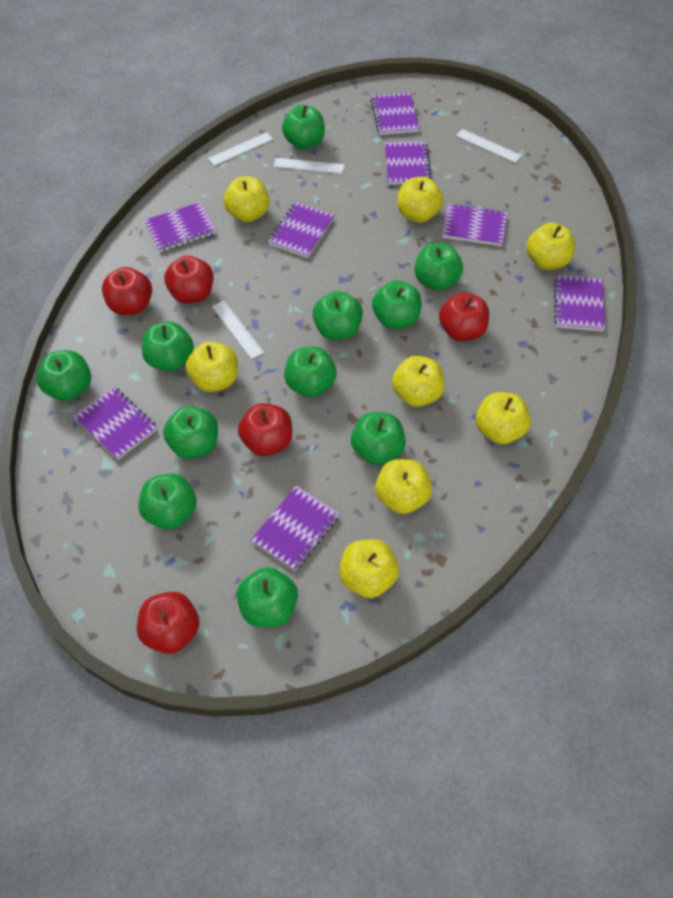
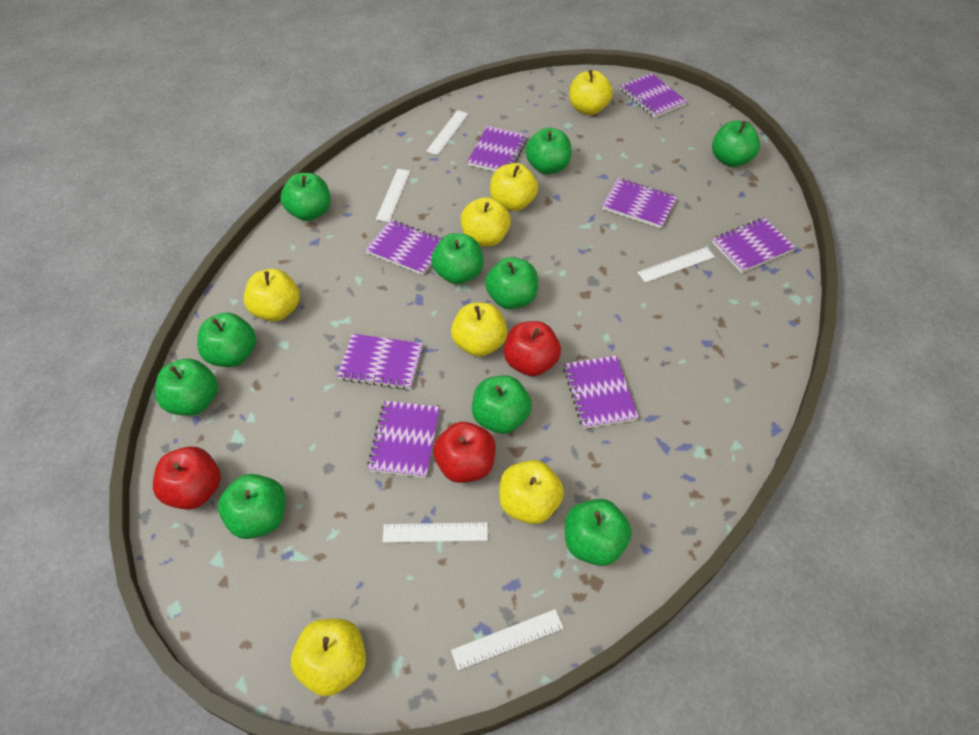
green apple: [37,350,91,401] [138,474,197,529] [142,321,194,372] [163,406,218,459] [237,567,298,627] [282,105,325,150] [284,347,337,397] [313,291,363,340] [351,412,406,465] [372,280,422,329] [414,243,463,291] = 11 -> [155,359,218,416] [197,313,256,367] [218,474,286,539] [281,173,331,221] [431,233,484,284] [472,375,532,434] [485,257,538,309] [525,128,571,174] [565,499,632,566] [712,121,760,167] = 10
red apple: [102,267,152,315] [137,592,199,654] [164,256,213,304] [238,403,292,456] [439,292,489,341] = 5 -> [153,447,221,510] [433,422,496,483] [504,321,561,376] = 3
white ruler: [208,132,273,166] [212,301,264,359] [274,158,345,174] [456,129,522,163] = 4 -> [376,169,410,222] [383,522,488,542] [426,110,468,155] [451,609,563,670] [637,247,715,283] = 5
yellow apple: [186,341,238,392] [224,176,270,222] [339,539,399,598] [375,459,432,514] [392,356,445,407] [397,177,443,223] [476,392,531,444] [526,223,575,270] = 8 -> [244,269,300,321] [291,619,366,696] [451,303,507,357] [461,197,511,247] [490,163,538,211] [499,460,564,524] [569,70,613,115] = 7

